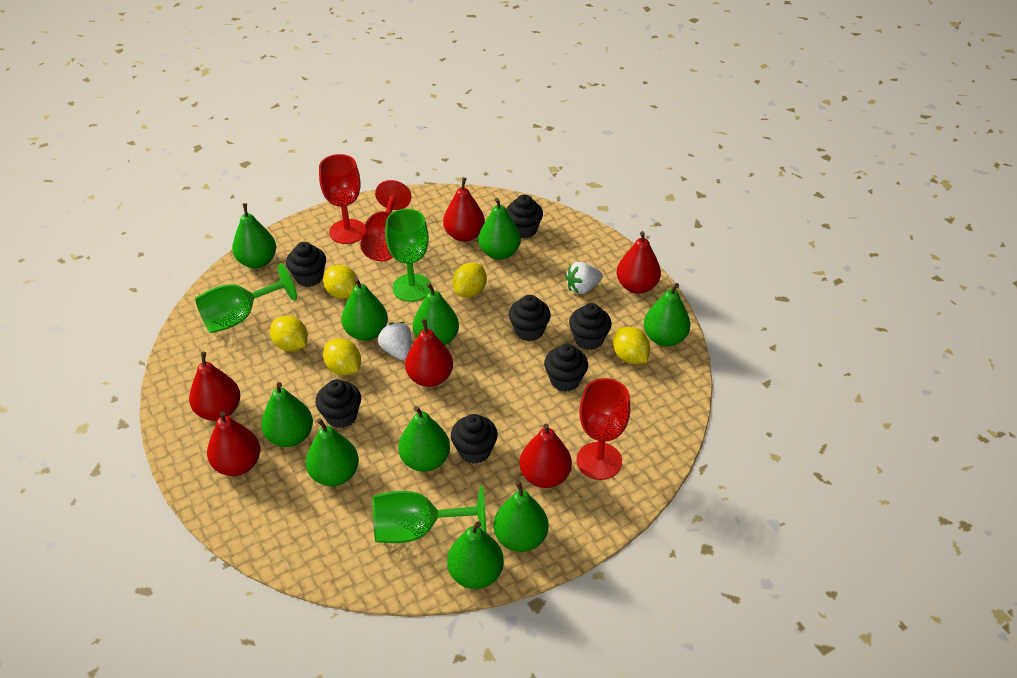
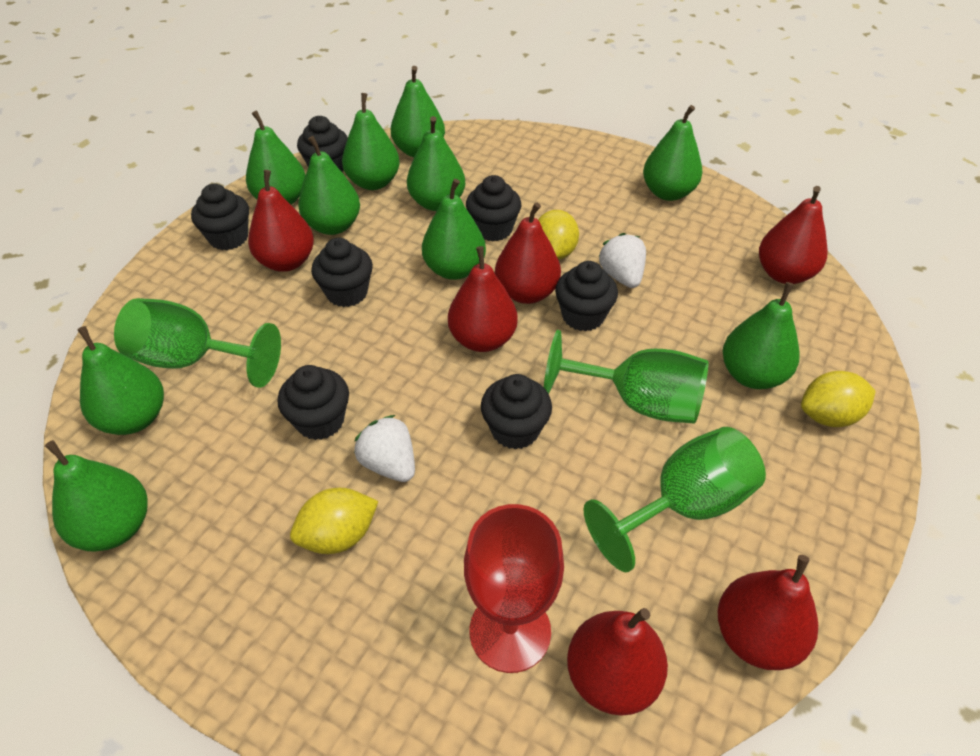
red goblet: [319,154,364,244] [360,180,412,261] [576,378,630,480] = 3 -> [464,504,564,673] = 1
yellow lemon: [270,316,308,352] [323,265,357,299] [323,338,361,376] [452,263,487,298] [613,327,650,364] = 5 -> [290,488,378,554] [538,210,579,260] [801,371,876,427] = 3

